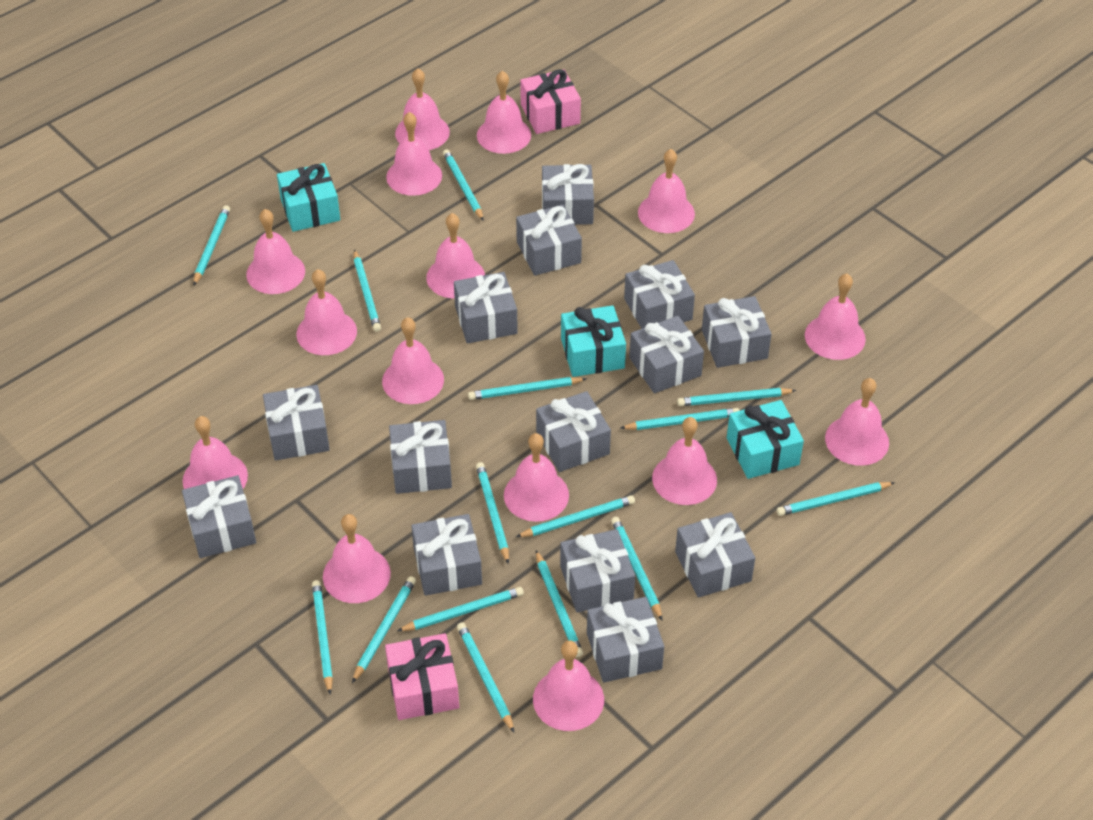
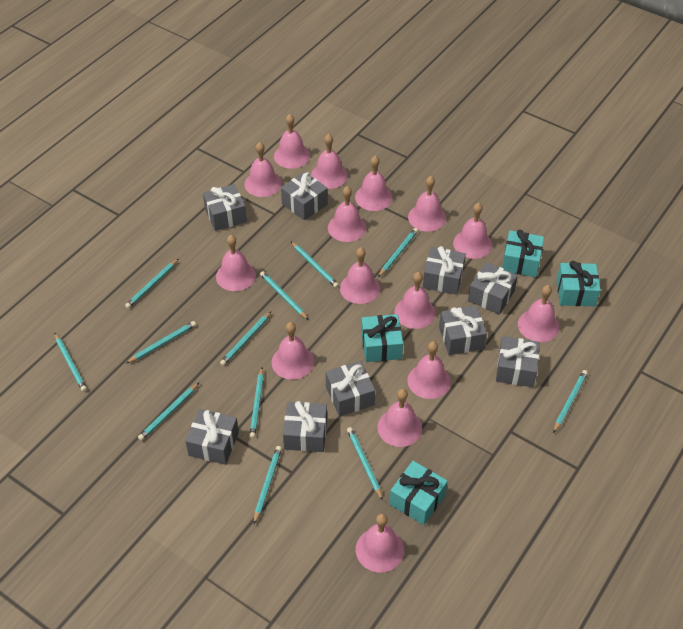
grey gift: [182,475,256,558] [263,385,330,461] [389,420,452,494] [411,514,482,596] [454,272,518,343] [516,205,582,276] [536,391,611,472] [542,164,594,225] [560,529,635,613] [587,597,664,683] [624,260,695,329] [629,316,704,393] [675,512,755,597] [702,296,771,368] = 14 -> [185,409,239,465] [203,184,247,231] [281,172,328,221] [283,401,327,452] [326,361,375,417] [423,246,466,295] [439,306,487,355] [468,262,518,315] [496,336,540,387] = 9
pink gift: [385,633,459,720] [520,69,581,134] = 2 -> none = 0
turquoise gift: [277,163,340,232] [561,305,626,377] [727,400,804,479] = 3 -> [361,314,403,362] [390,461,448,525] [502,230,544,277] [557,261,600,306] = 4
turquoise pencil: [193,205,230,286] [312,580,333,694] [352,576,416,683] [354,249,381,332] [397,587,524,631] [443,149,483,220] [457,622,514,733] [468,377,587,400] [476,462,509,564] [516,495,635,537] [536,550,583,657] [611,517,663,621] [621,408,740,430] [677,388,797,406] [777,482,895,516] = 15 -> [55,333,87,392] [125,259,178,309] [126,321,196,363] [138,383,199,441] [220,312,271,366] [249,368,264,439] [254,446,282,524] [260,271,309,320] [291,242,339,288] [347,427,383,501] [378,228,418,277] [553,370,588,433] = 12

